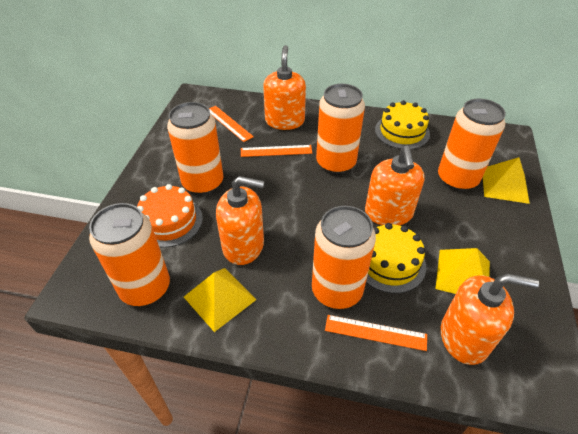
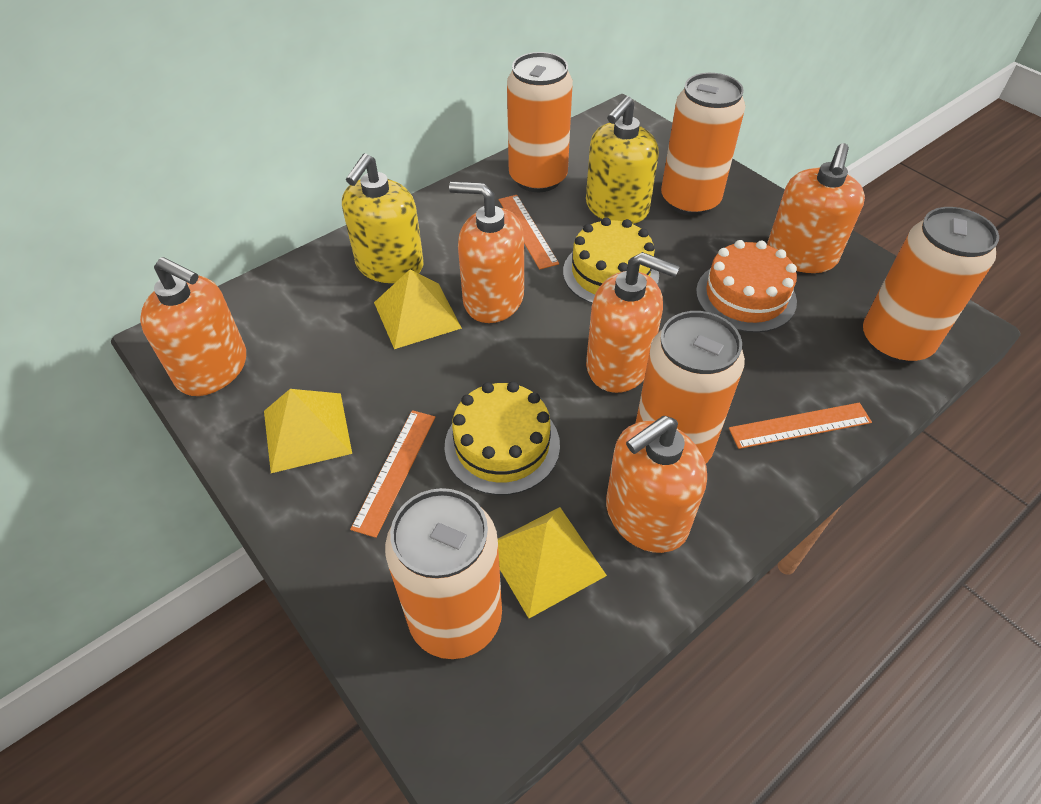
orange soap dispenser: [216,176,264,265] [263,45,306,130] [365,146,425,226] [441,274,539,365] = 4 -> [140,257,246,396] [449,181,524,323] [586,252,680,393] [606,416,707,553] [767,143,865,273] = 5
yellow soap dispenser: none = 0 -> [342,153,424,283] [586,96,659,224] = 2

